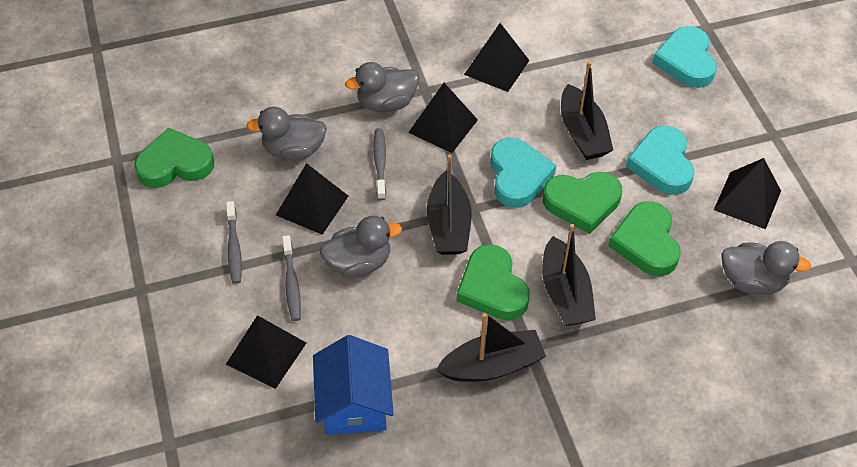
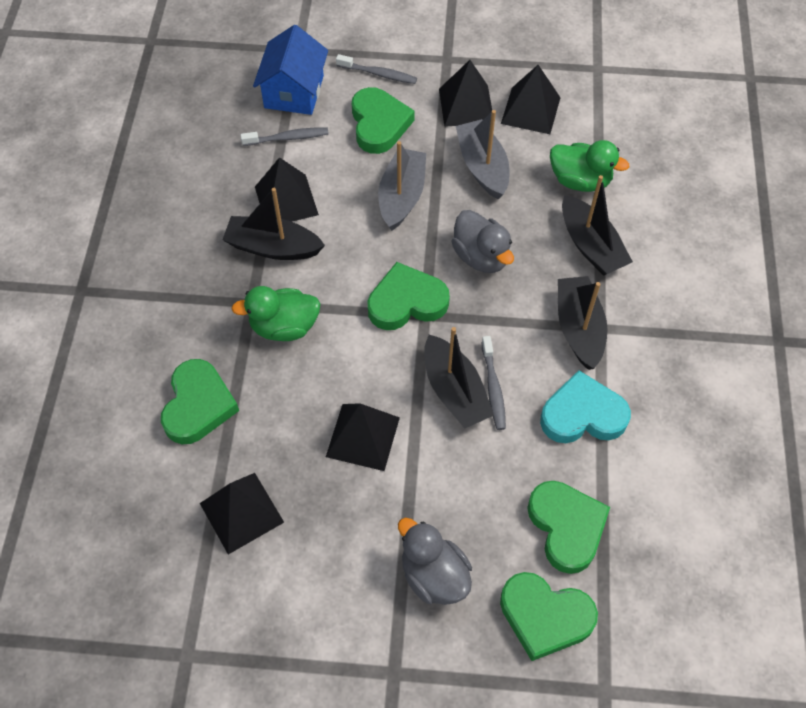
green duck: none = 0 -> [231,286,320,341] [550,140,629,192] = 2
green heart: [134,128,214,188] [457,244,530,320] [543,172,622,234] [609,201,680,276] = 4 -> [161,359,239,444] [352,87,415,154] [367,262,450,330] [500,572,598,661] [527,481,610,574] = 5
grey boat: none = 0 -> [378,141,426,231] [456,110,509,199] = 2
grey duck: [246,107,327,160] [320,215,402,278] [345,62,419,112] [721,241,811,294] = 4 -> [398,517,472,605] [451,210,514,273] = 2
turquoise heart: [490,138,556,208] [626,126,694,195] [652,26,716,88] = 3 -> [540,370,631,443] = 1

